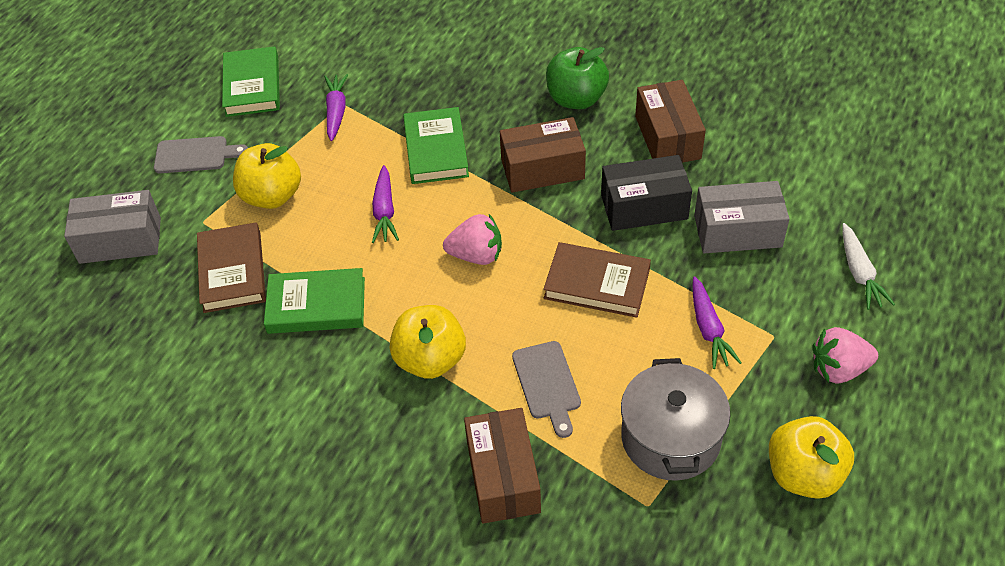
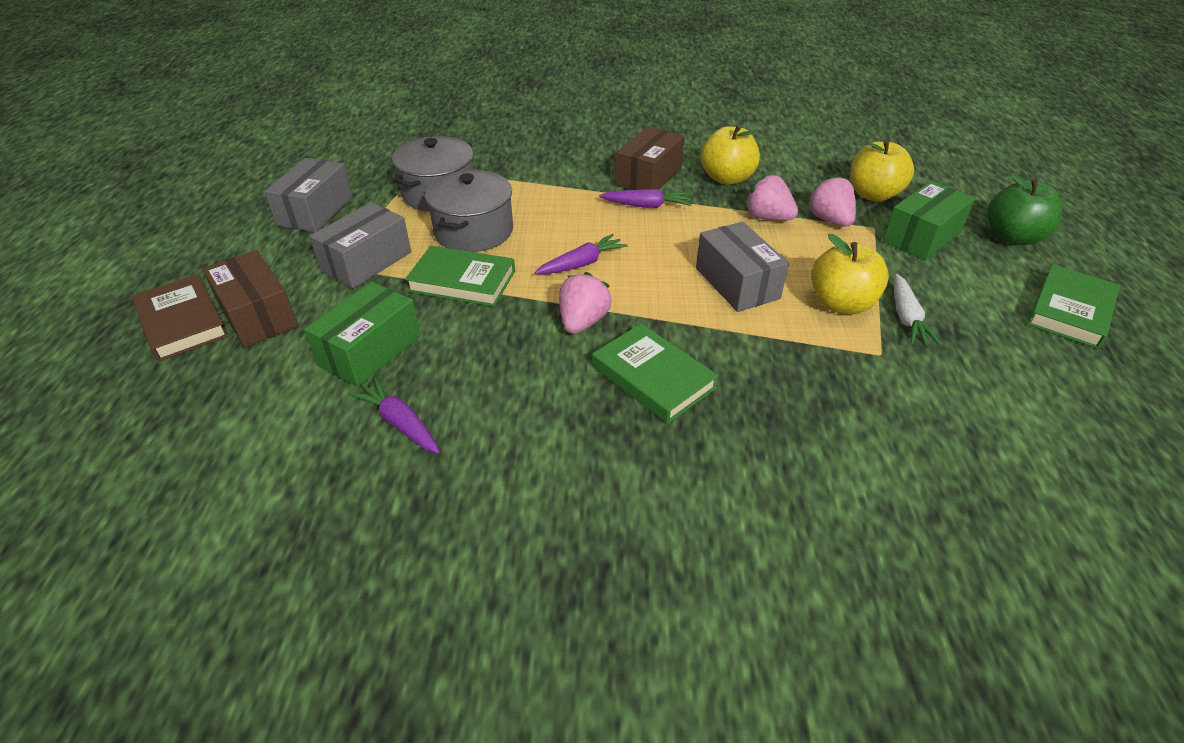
black box: [601,155,692,231] = 1 -> none = 0
brown book: [197,222,266,313] [543,242,651,318] = 2 -> [132,274,228,361] = 1
brown box: [464,408,541,524] [500,117,586,193] [635,80,706,163] = 3 -> [202,250,298,348] [615,126,685,190] = 2
green box: none = 0 -> [304,282,421,387] [883,181,975,261] = 2
grey box: [64,190,161,264] [694,181,790,253] = 2 -> [264,158,353,232] [310,202,411,288] [696,222,789,312] = 3
grey cutting board: [154,136,248,173] [512,341,581,438] = 2 -> none = 0
grey pot: [621,358,730,481] = 1 -> [392,136,473,211] [425,170,513,252] = 2
pink strawberry: [443,214,502,265] [812,327,878,383] = 2 -> [559,272,612,334] [745,174,798,221] [807,175,856,226] = 3

